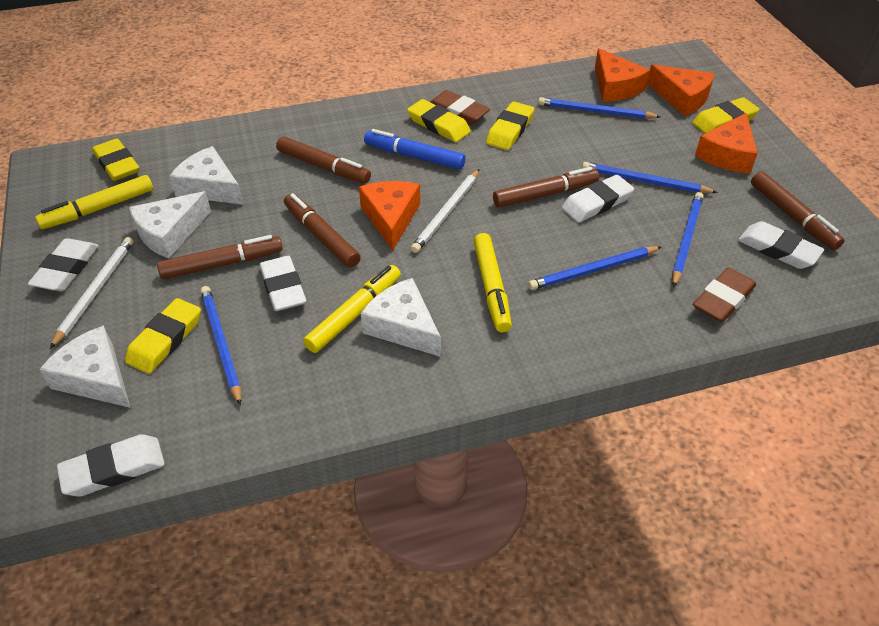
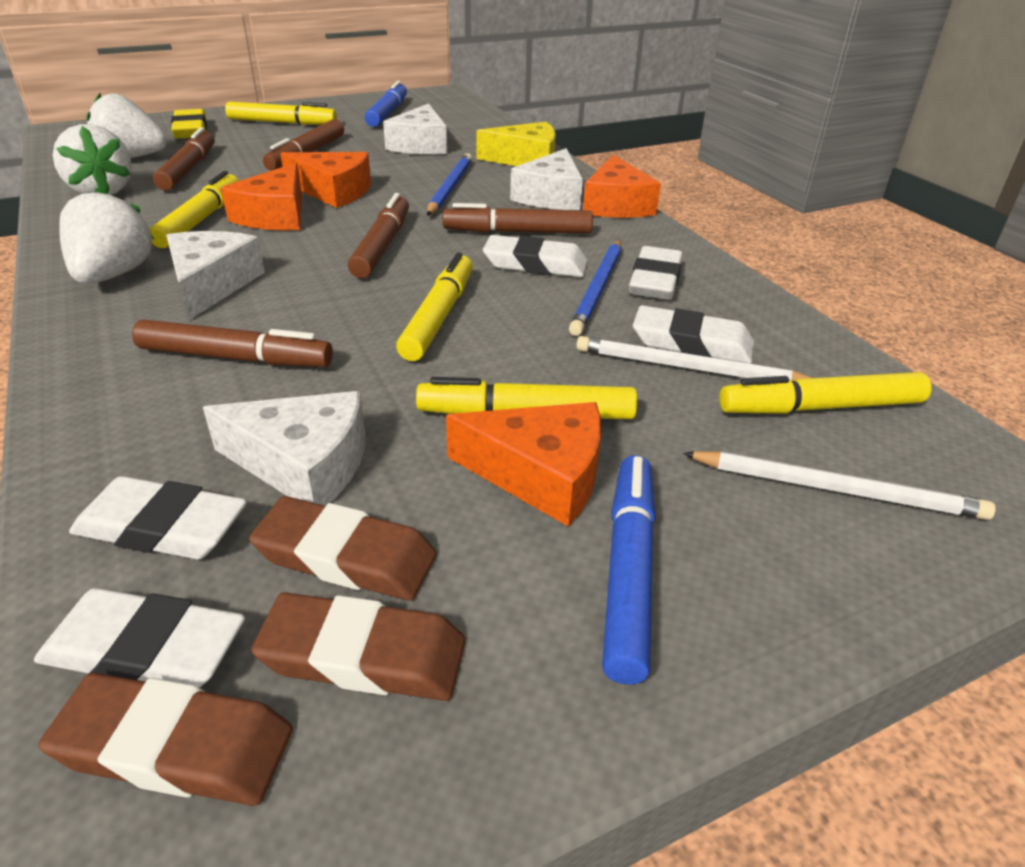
blue marker: [364,129,465,169] = 1 -> [365,81,407,127] [602,455,656,685] = 2
blue pencil: [201,286,241,406] [528,246,661,290] [538,97,661,119] [582,162,718,193] [672,192,703,287] = 5 -> [427,153,472,216] [569,240,621,336] = 2
brown eraser: [430,90,490,125] [693,267,756,322] = 2 -> [39,673,293,806] [249,496,437,600] [251,592,465,701] = 3
white strawberry: none = 0 -> [53,124,132,195] [59,188,154,284] [87,93,167,158] = 3
yellow cheese: none = 0 -> [476,122,556,166] = 1
yellow eraser: [92,138,139,181] [125,298,201,374] [407,99,471,142] [486,101,534,150] [692,97,759,133] = 5 -> [171,109,207,139] = 1
yellow marker: [35,175,153,229] [303,265,401,353] [473,233,512,332] = 3 -> [149,171,239,248] [225,102,337,125] [396,252,473,361] [416,377,638,419] [719,372,931,414] = 5

